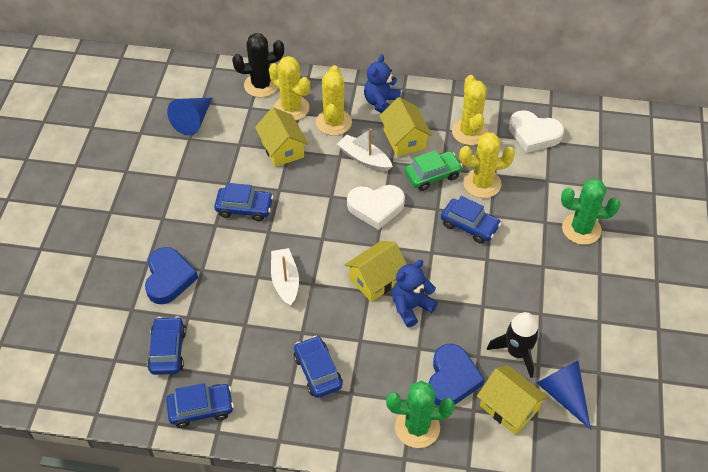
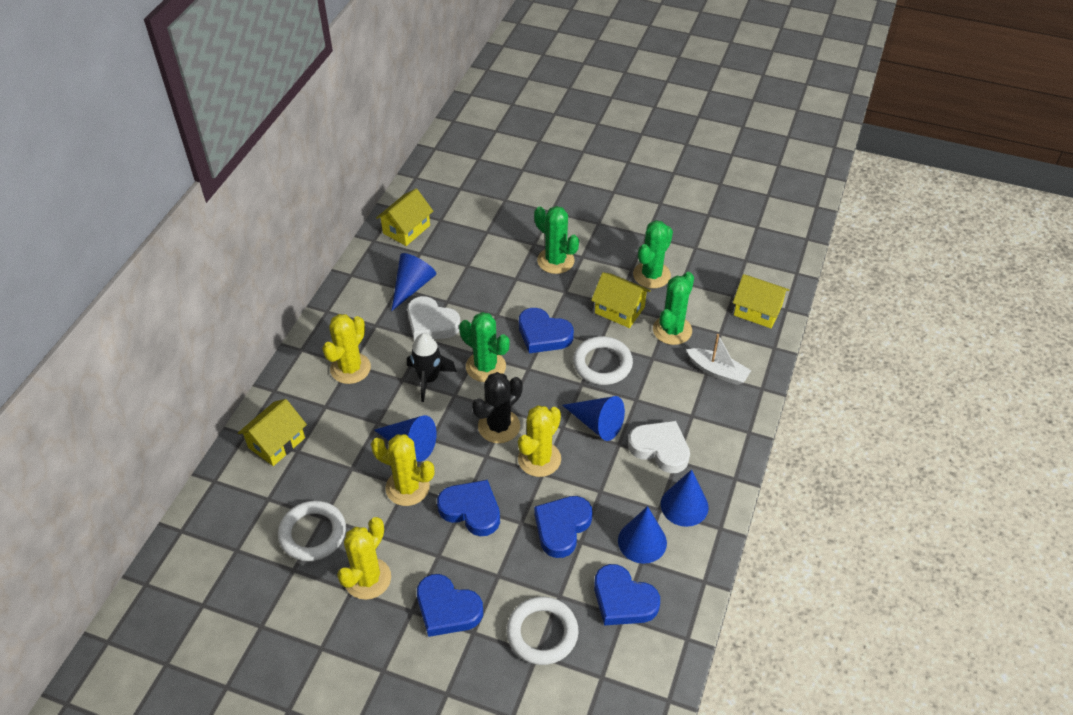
blue car: [147,316,186,375] [166,383,234,428] [214,183,273,221] [294,336,343,398] [441,196,501,243] = 5 -> none = 0
blue cone: [167,98,212,135] [537,360,591,430] = 2 -> [374,415,437,462] [391,253,436,311] [562,396,625,441] [618,506,667,564] [661,469,709,527] = 5
blue heart: [145,247,198,304] [428,344,485,406] = 2 -> [417,574,483,637] [437,480,500,536] [519,308,574,353] [534,496,593,558] [594,564,660,626] = 5
blue teddy bear: [364,54,401,113] [392,260,438,327] = 2 -> none = 0
green cactus: [386,381,455,448] [561,178,620,245] = 2 -> [459,312,510,382] [534,206,579,274] [633,220,673,288] [653,272,694,345] = 4
green car: [405,150,463,191] = 1 -> none = 0
white boat: [271,248,299,306] [337,129,393,171] = 2 -> [686,334,752,385] = 1
white ring: none = 0 -> [278,501,346,561] [506,597,578,665] [573,336,633,385] = 3

